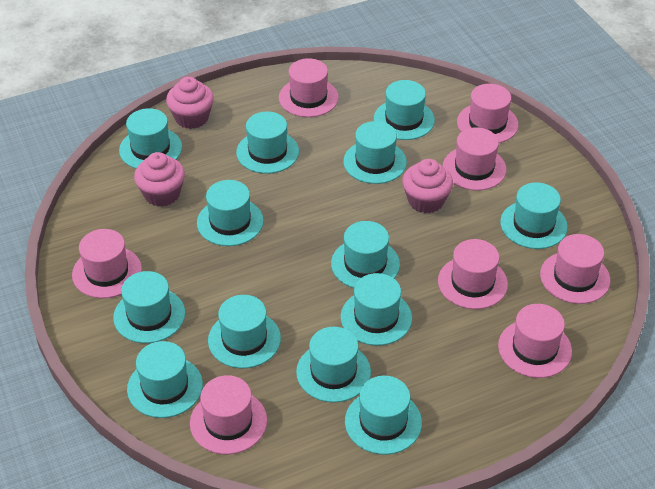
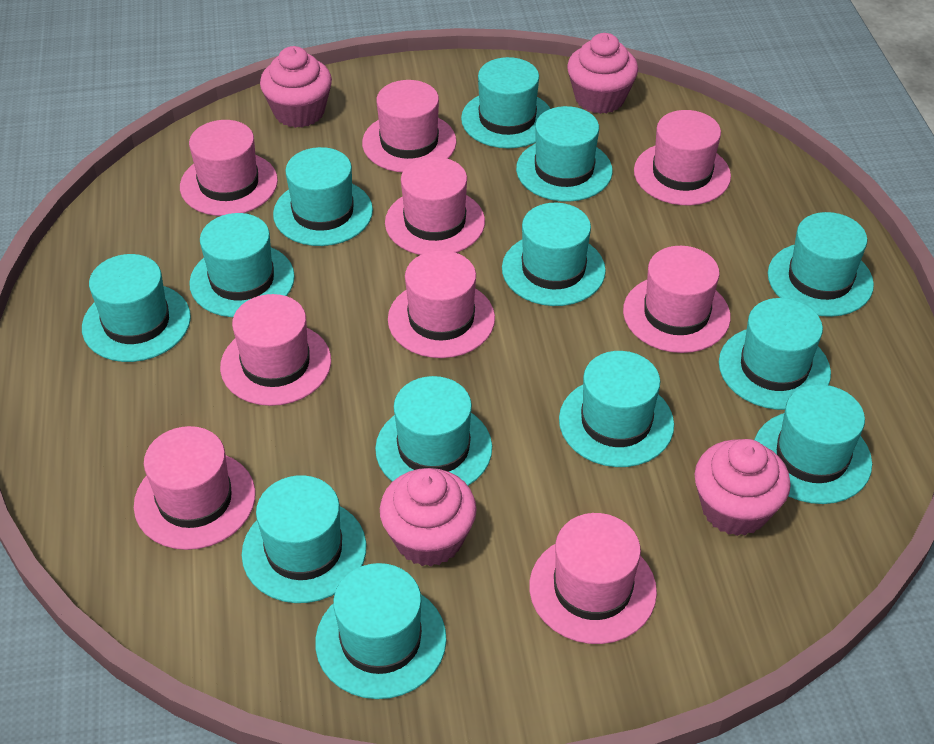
pink cupcake: [134,152,185,207] [166,77,214,129] [402,159,453,213] = 3 -> [260,46,332,128] [380,468,477,567] [567,33,638,114] [694,439,791,536] = 4
pink hat: [72,229,142,298] [190,375,267,454] [279,58,339,117] [438,239,508,309] [443,127,507,191] [457,84,519,143] [498,304,572,378] [540,234,610,304] = 8 -> [134,426,255,550] [180,120,278,216] [220,294,331,406] [362,80,456,172] [385,157,485,255] [388,250,495,358] [529,513,657,644] [623,246,731,353] [634,110,731,205] = 9

